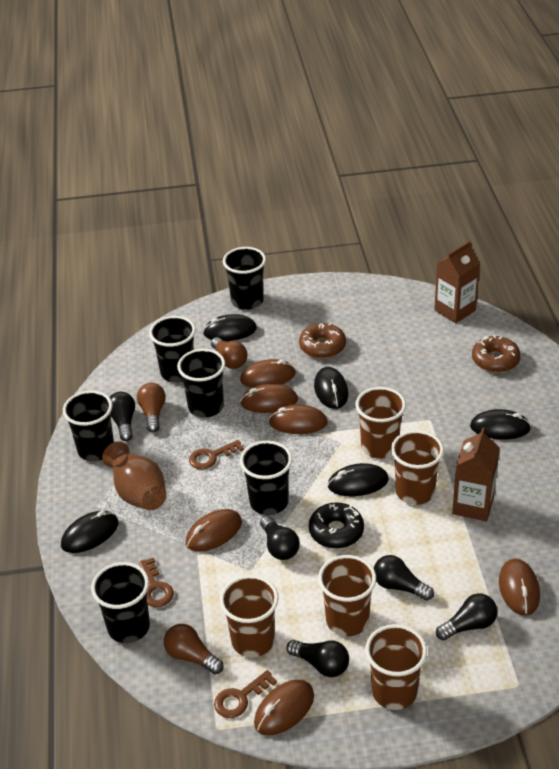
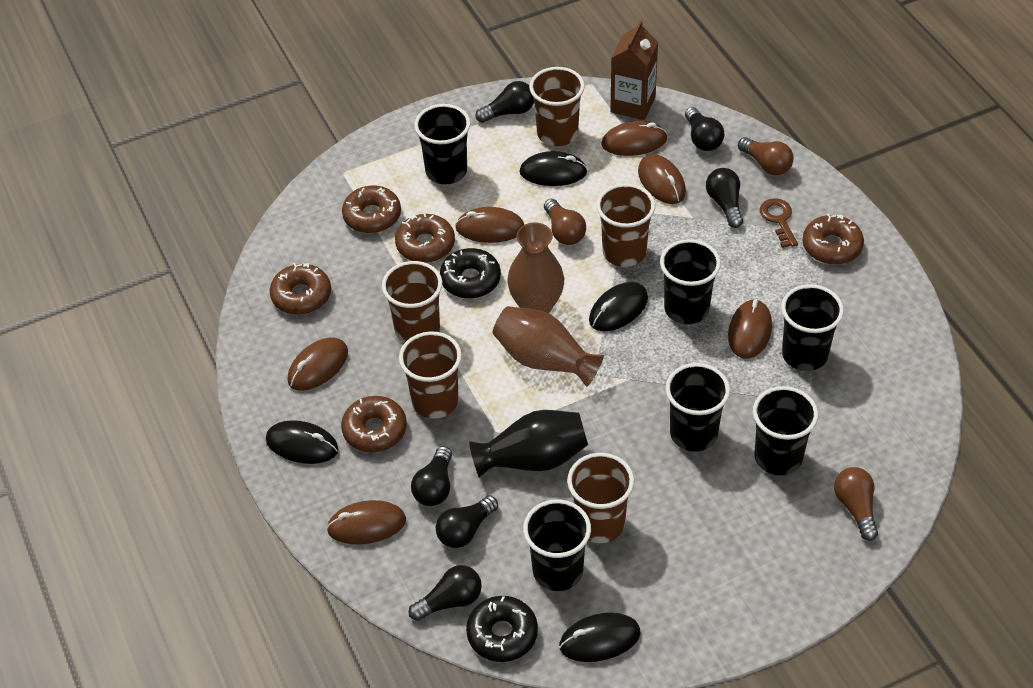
black donut: [309,502,364,549] = 1 -> [440,248,501,299] [466,596,538,662] = 2
black light bulb: [109,392,135,441] [260,516,300,560] [286,640,349,677] [374,555,434,601] [436,593,498,641] = 5 -> [408,565,482,621] [411,446,452,506] [436,495,498,548] [476,81,534,123] [685,107,724,151] [706,168,743,228] = 6
black mouse: [61,511,119,553] [203,314,257,341] [314,367,348,409] [328,463,389,496] [470,409,531,440] = 5 -> [266,420,339,464] [520,151,588,186] [559,613,641,662] [589,282,648,331] = 4
black vase: none = 0 -> [469,410,588,478] = 1
brown carton: [434,241,480,323] [452,428,500,522] = 2 -> [610,20,658,120] = 1
brown donut: [299,323,346,359] [472,335,521,373] = 2 -> [270,263,331,315] [341,396,407,452] [342,186,401,233] [395,213,455,263] [803,214,864,265] = 5
brown key: [139,557,174,607] [189,440,244,469] [214,670,277,718] = 3 -> [760,198,798,248] = 1
brown vase: [102,441,167,510] = 1 -> [492,306,604,387] [507,222,564,313] = 2

